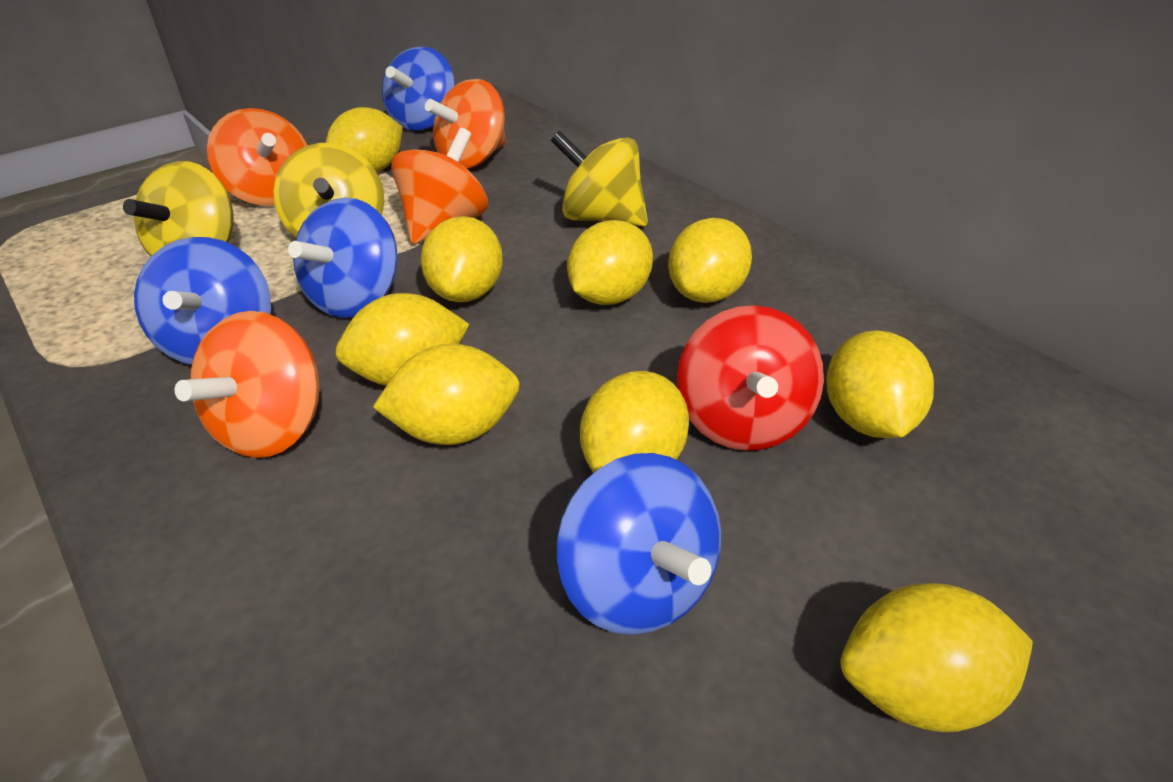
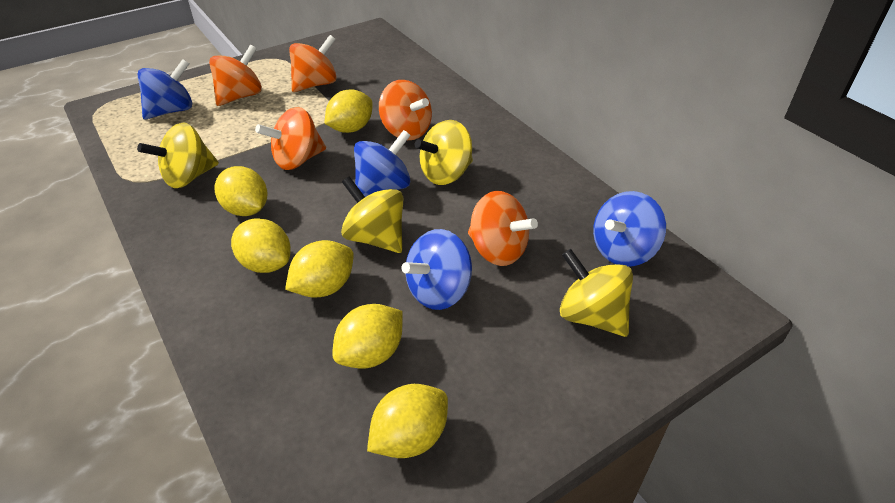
orange spinning top: [174,311,320,458] [207,108,307,206] [391,128,488,244] [425,79,506,168] = 4 -> [209,45,262,106] [255,107,326,170] [289,35,337,92] [379,80,432,140] [468,191,538,266] = 5
red spinning top: [677,305,824,451] = 1 -> none = 0
yellow lemon: [326,107,403,172] [335,293,470,386] [373,344,520,445] [421,216,503,302] [567,220,653,305] [580,371,689,473] [668,218,752,303] [826,331,934,438] [840,583,1033,732] = 9 -> [215,166,268,216] [231,218,291,273] [285,240,354,298] [325,89,373,133] [332,304,403,369] [367,384,448,458] = 6
yellow spinning top: [123,161,233,257] [273,143,384,237] [551,131,648,226] = 3 -> [137,122,219,188] [341,176,403,253] [415,120,473,185] [560,249,633,337] = 4

